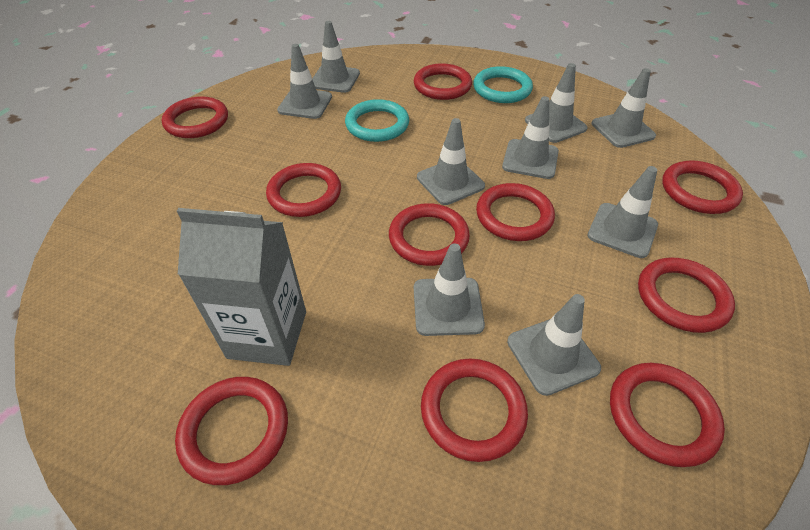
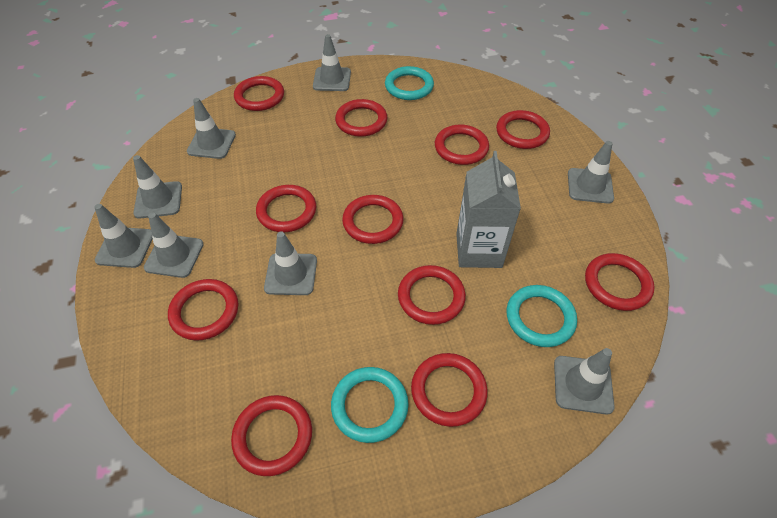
grey traffic cone: [277,44,332,119] [312,21,360,93] [414,243,485,336] [417,118,485,205] [502,96,559,179] [507,294,601,396] [525,63,588,143] [587,166,658,258] [592,68,656,148] = 9 -> [94,204,153,268] [133,155,182,219] [144,213,204,278] [187,98,236,159] [264,232,317,295] [313,34,351,91] [554,348,615,414] [568,141,614,204] = 8
red ring: [162,96,228,138] [175,377,288,485] [266,163,341,217] [389,203,470,266] [414,63,472,100] [421,359,528,462] [476,183,555,241] [610,363,725,467] [638,257,735,333] [662,160,743,214] = 10 -> [168,279,238,341] [231,395,312,476] [234,76,284,111] [256,185,316,232] [335,99,387,137] [342,195,404,244] [398,265,466,325] [411,353,488,427] [435,125,489,165] [496,110,550,149] [585,253,655,311] = 11
turquoise ring: [345,99,409,142] [473,66,533,103] = 2 -> [331,367,409,443] [385,66,434,100] [507,285,577,347] = 3

